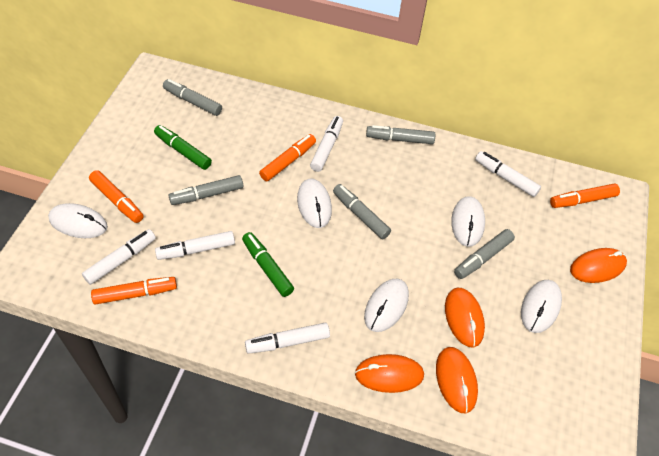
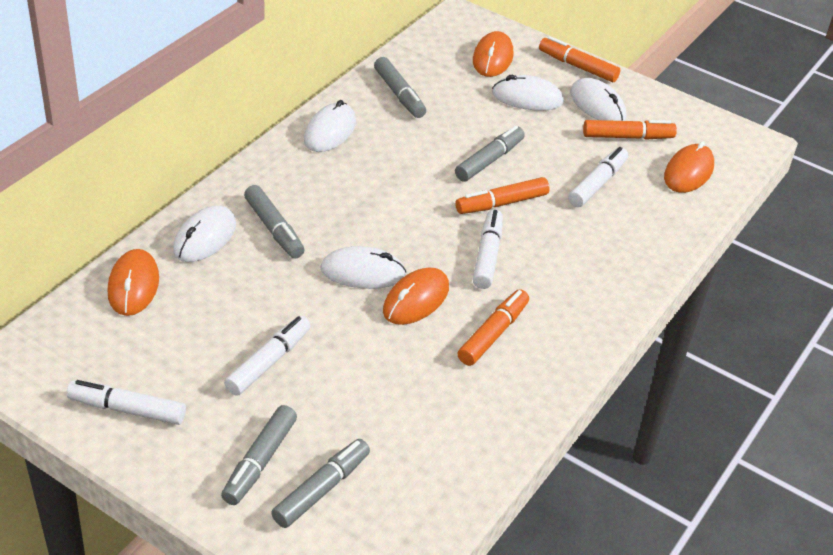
green marker: [154,125,212,170] [242,232,294,297] = 2 -> none = 0
white marker: [82,229,156,285] [155,231,235,260] [245,323,330,354] [310,116,343,172] [475,151,541,197] = 5 -> [67,380,186,425] [224,316,311,396] [473,209,503,289] [568,147,628,207] = 4

